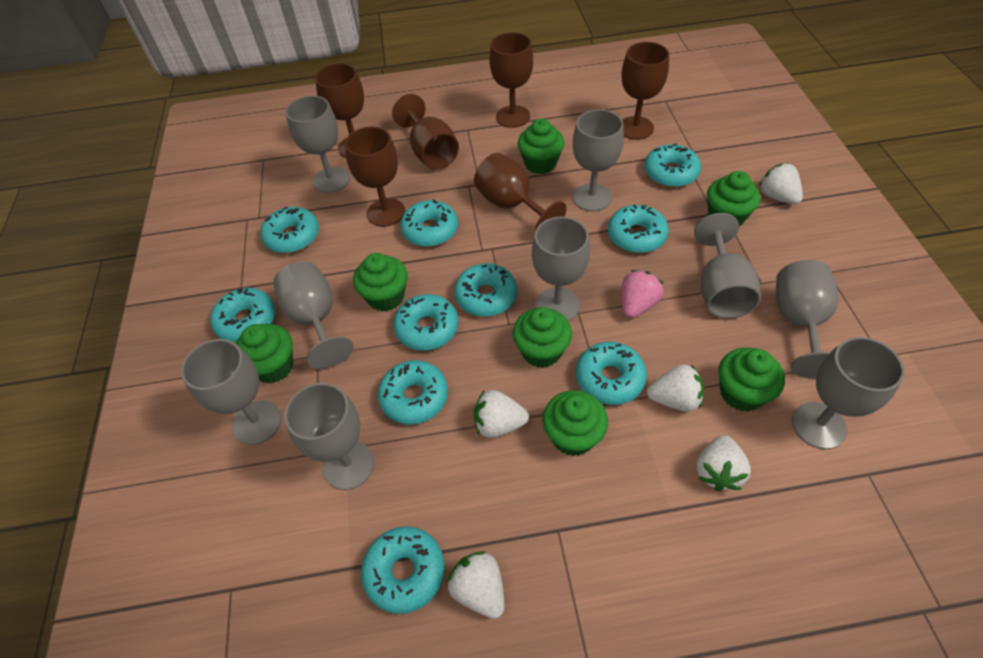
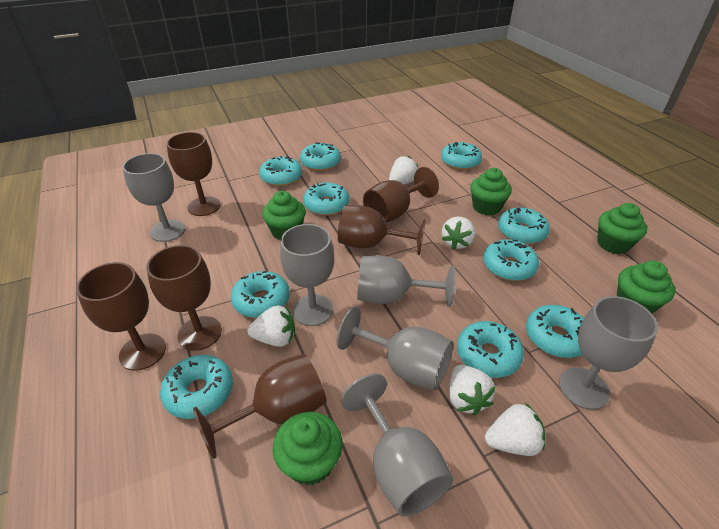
green cupcake: [235,324,294,383] [353,253,408,312] [512,307,572,368] [518,119,565,174] [542,390,608,456] [707,171,760,227] [718,347,785,411] = 7 -> [262,191,306,240] [273,412,343,486] [470,168,512,215] [597,203,647,254] [617,261,675,314] = 5
grey goblet: [181,339,282,445] [273,261,353,369] [284,383,374,490] [286,96,350,193] [532,217,590,321] [573,109,624,211] [694,213,761,318] [776,260,838,379] [792,337,904,449] = 9 -> [123,153,186,242] [280,224,334,326] [337,307,453,390] [341,374,453,517] [357,255,456,306] [559,296,658,410] = 6
pink strawberry: [622,270,664,318] = 1 -> none = 0

